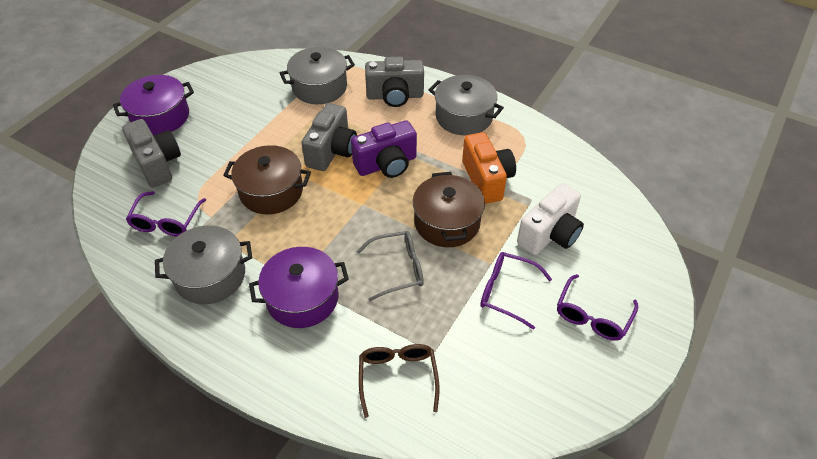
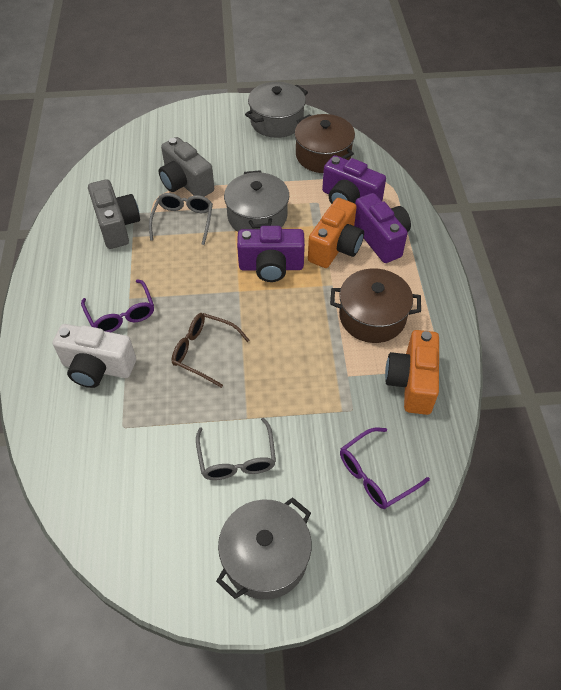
grey camera: [122,119,181,187] [301,103,357,171] [365,57,424,107] = 3 -> [88,179,140,249] [159,137,214,197] = 2
grey glasses: [356,231,424,301] = 1 -> [149,193,213,245] [196,417,276,480] = 2
orange camera: [462,132,516,204] = 1 -> [308,198,364,268] [385,330,439,415] = 2
purple camera: [351,120,417,178] = 1 -> [237,226,305,282] [322,155,386,204] [354,193,411,263] = 3
purple glasses: [126,191,206,236] [480,252,552,330] [557,274,638,341] = 3 -> [81,279,154,332] [340,427,430,509] = 2
purple pot: [113,75,194,135] [249,247,349,328] = 2 -> none = 0

